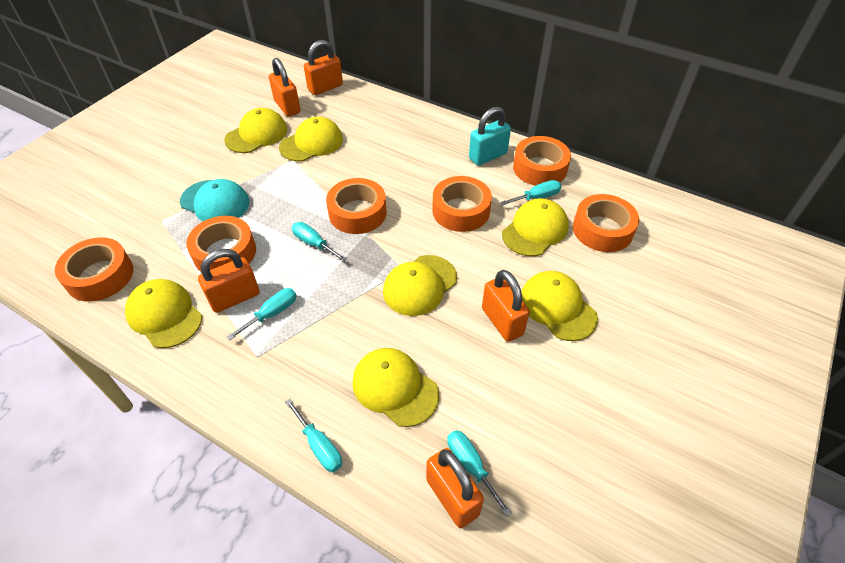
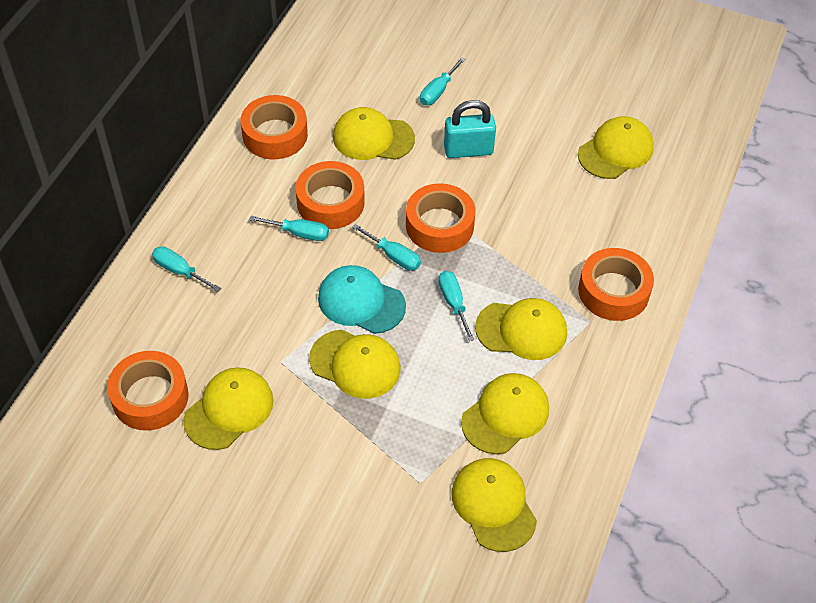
orange padlock: [198,249,260,313] [269,58,301,117] [304,40,343,95] [426,448,484,528] [482,270,530,342] = 5 -> none = 0
orange tape: [55,237,133,302] [186,216,256,272] [326,178,387,234] [432,176,492,232] [513,136,571,186] [573,194,639,252] = 6 -> [107,351,189,430] [240,95,308,159] [296,161,365,229] [406,183,475,253] [578,248,654,321] = 5

